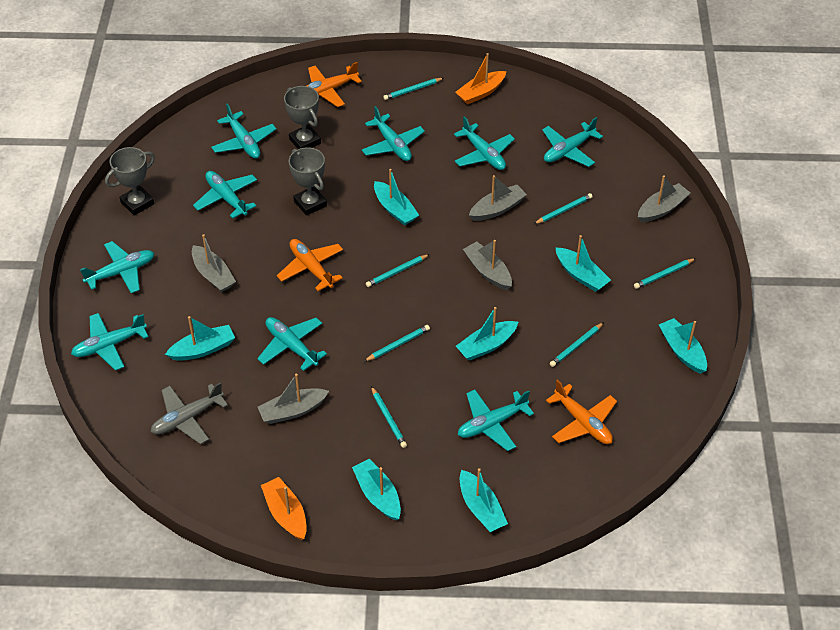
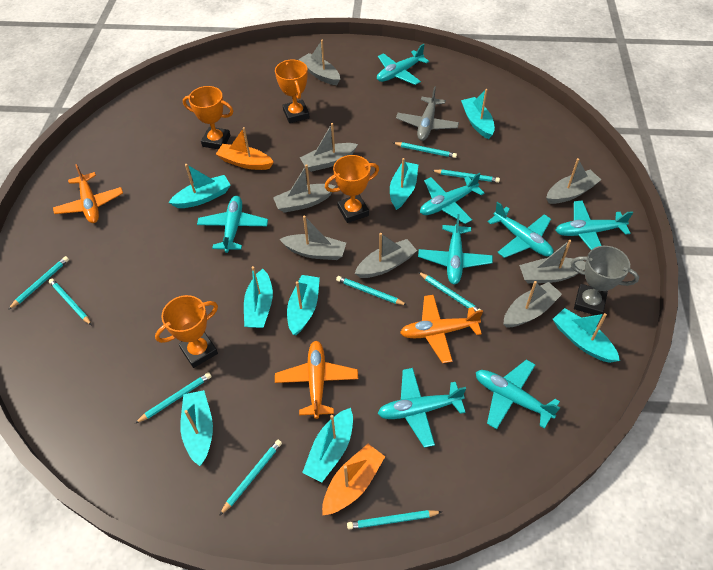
grey boat: [192,234,236,292] [258,374,329,424] [463,240,512,290] [469,175,527,221] [638,175,690,222] = 5 -> [273,164,335,213] [280,216,346,260] [299,40,340,85] [300,123,358,172] [354,233,417,278] [503,281,562,328] [519,240,585,283] [546,158,601,204] = 8
grey trophy: [105,147,155,216] [284,86,321,149] [289,147,327,216] = 3 -> [571,246,639,315] = 1
orange trophy: none = 0 -> [155,295,218,368] [183,86,233,149] [275,60,310,123] [325,155,379,223] = 4
turquoise boat: [165,316,235,361] [352,459,401,520] [374,169,419,226] [456,307,518,361] [460,468,508,532] [555,235,611,292] [659,318,707,374] = 7 -> [168,164,230,208] [180,390,213,466] [244,266,273,328] [287,275,320,335] [302,408,353,482] [390,158,418,210] [461,89,495,139] [553,308,620,363] = 8
turquoise pencil: [364,325,430,362] [366,254,430,287] [371,386,407,448] [383,78,443,100] [534,193,593,224] [550,322,604,367] [634,258,696,289] = 7 -> [8,256,69,310] [49,279,92,325] [135,372,212,423] [219,440,282,516] [336,276,407,305] [347,510,442,529] [394,142,457,158] [418,272,481,312] [431,169,500,183] = 9
turquoise plane: [71,313,149,371] [80,241,154,293] [193,171,257,219] [211,103,276,159] [257,317,327,371] [362,106,425,161] [454,116,515,170] [458,390,534,451] [542,117,603,167] = 9 -> [197,196,268,253] [377,44,429,85] [378,368,466,448] [418,214,493,284] [420,173,484,224] [476,360,560,429] [488,202,553,258] [555,200,633,250] = 8

